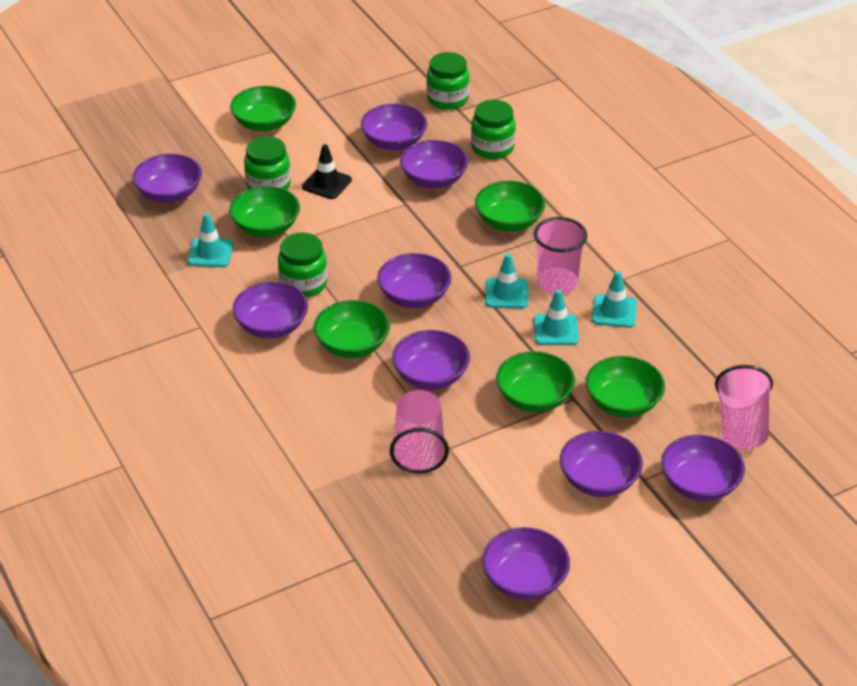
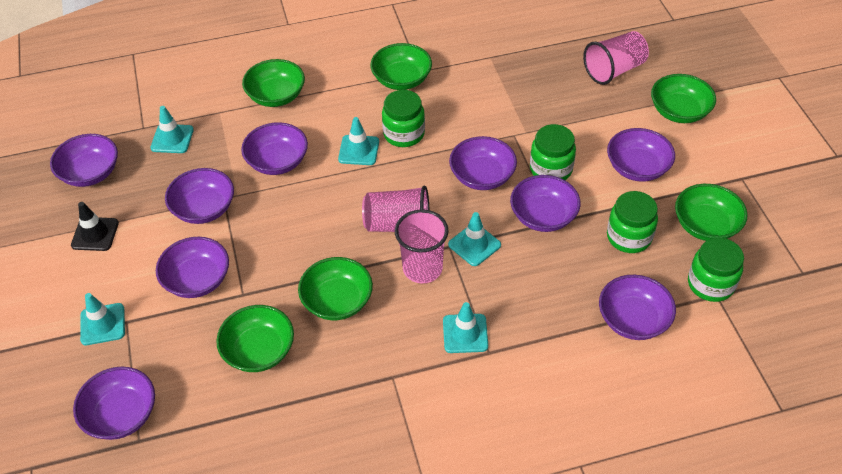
turquoise traffic cone: [188,213,233,267] [485,253,528,308] [534,289,579,345] [592,271,637,328] = 4 -> [80,293,125,345] [151,106,194,153] [338,117,379,165] [443,302,488,353] [448,212,501,266] = 5

